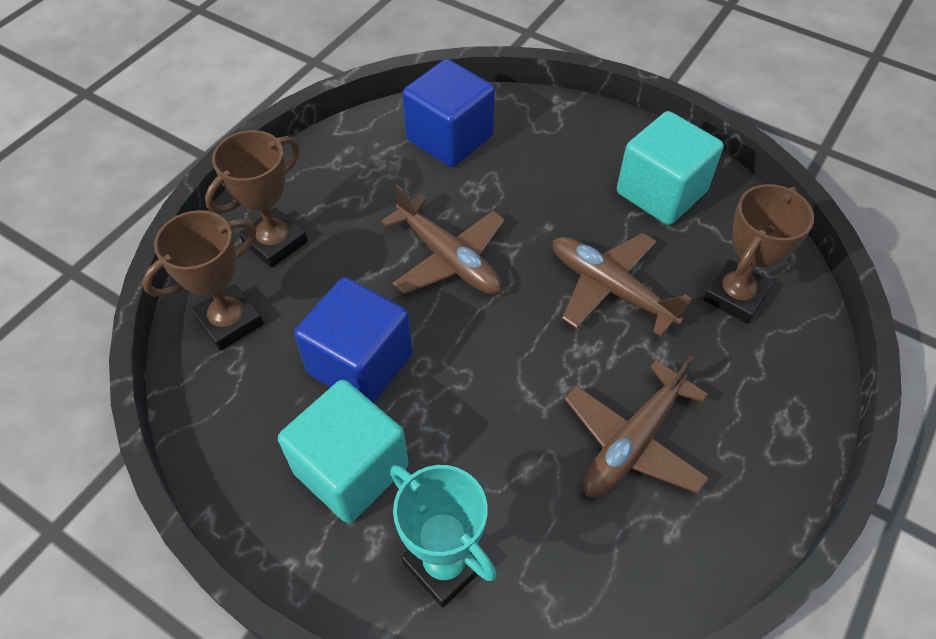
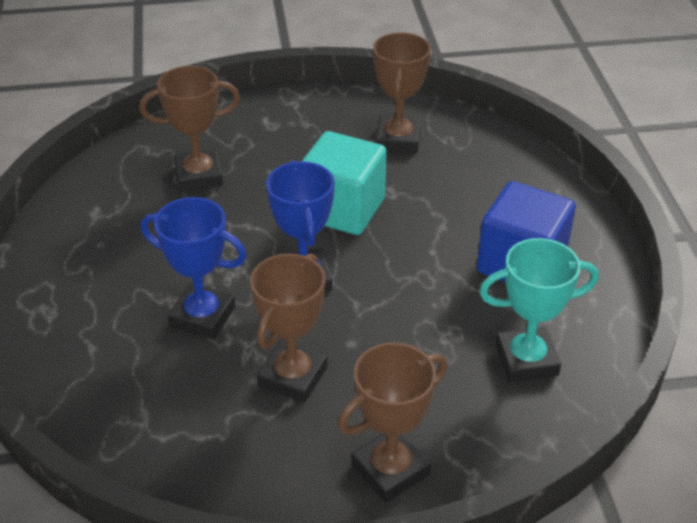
blue cube: [294,277,413,403] [402,59,495,167] = 2 -> [477,181,576,282] = 1
blue trophy: none = 0 -> [141,197,247,339] [266,161,335,292] = 2
brown plane: [381,184,505,294] [553,233,692,337] [564,356,709,498] = 3 -> none = 0
brown trophy: [142,210,264,351] [205,130,308,268] [703,184,814,324] = 3 -> [139,66,240,191] [250,253,328,403] [338,342,447,502] [373,33,431,153] = 4
turquoise cube: [278,380,409,523] [617,111,724,225] = 2 -> [302,131,387,235] = 1

